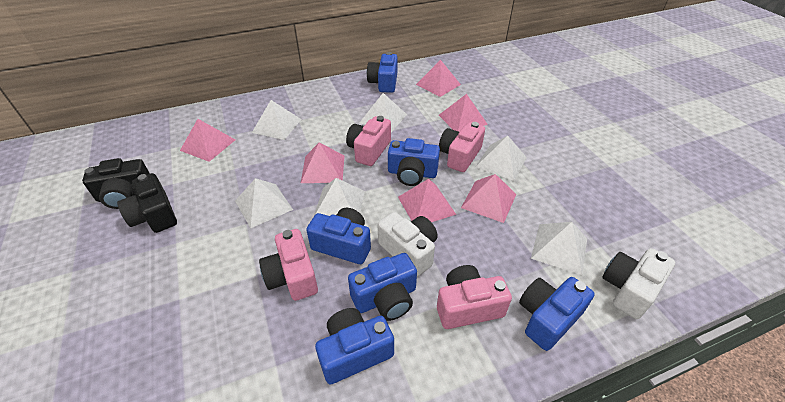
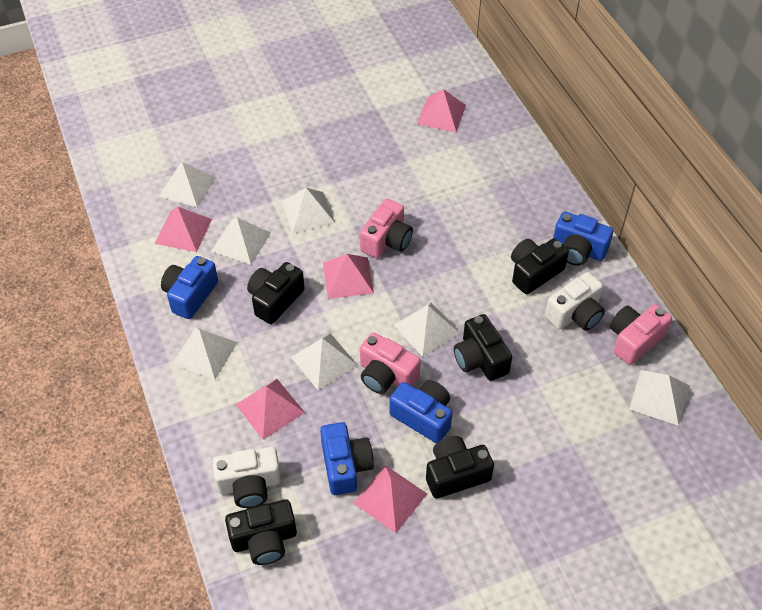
black camera: [82,158,150,209] [117,173,177,233] = 2 -> [225,499,297,565] [247,262,305,324] [426,436,494,499] [454,314,512,381] [511,238,569,294] = 5
blue camera: [306,208,371,264] [315,308,394,385] [348,253,417,321] [367,52,398,93] [388,138,440,186] [519,277,594,351] = 6 -> [161,256,218,319] [320,422,374,495] [389,380,452,443] [553,212,613,266] = 4
pink camera: [259,229,318,301] [346,116,391,166] [437,265,512,329] [439,122,485,172] = 4 -> [360,199,413,258] [360,332,421,394] [610,304,672,365] = 3
pink pyramid: [180,119,235,162] [301,142,345,183] [398,179,456,222] [416,60,461,97] [439,94,488,132] [461,174,516,223] = 6 -> [155,207,212,252] [235,379,305,440] [323,254,374,299] [353,465,427,533] [417,89,466,132] = 5
white pyramid: [235,178,293,228] [252,100,301,140] [314,178,365,216] [360,93,407,132] [476,136,527,181] [531,222,587,275] = 6 -> [159,162,216,207] [172,327,238,380] [211,218,271,265] [282,188,335,233] [291,333,358,390] [394,303,460,357] [629,370,689,426] = 7

